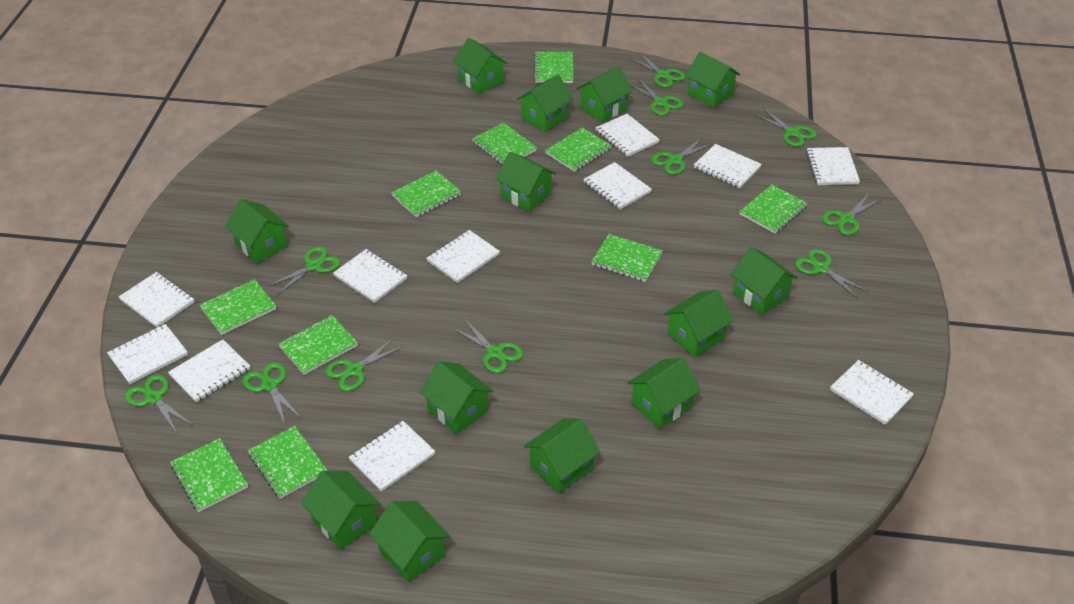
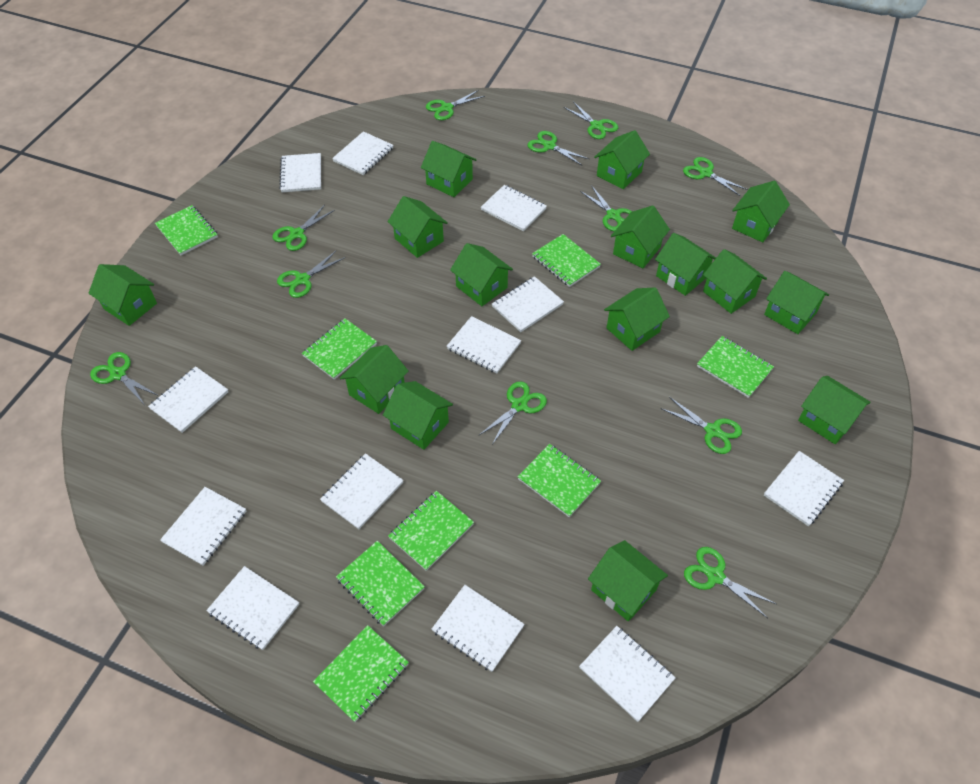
green house: [225,199,289,263] [301,471,381,550] [369,501,450,582] [420,361,493,434] [453,38,508,94] [496,152,556,212] [517,75,574,132] [524,419,600,493] [576,66,633,123] [627,358,701,429] [664,290,734,357] [685,52,740,108] [731,247,798,315] = 13 -> [88,264,157,326] [340,345,409,414] [383,381,453,450] [388,196,448,258] [421,141,477,197] [450,243,513,306] [588,540,668,621] [594,130,650,189] [604,287,670,351] [611,205,670,268] [655,233,716,296] [703,249,767,314] [732,181,790,242] [764,271,829,334] [798,376,871,444] = 15
green notebook: [170,438,248,512] [199,279,276,335] [248,426,328,499] [278,315,358,375] [391,170,461,217] [472,123,537,165] [533,52,573,83] [545,127,612,172] [591,234,663,282] [739,185,808,234] = 10 -> [155,205,218,255] [302,318,377,380] [313,625,409,722] [336,541,425,626] [388,491,474,571] [518,444,601,517] [532,234,601,287] [697,336,774,398] = 8
white notebook: [107,324,188,384] [119,272,195,328] [168,339,251,402] [333,249,408,303] [349,421,436,492] [426,230,500,283] [583,162,652,209] [595,114,660,157] [694,144,762,188] [806,147,860,185] [830,360,914,425] = 11 -> [148,366,228,433] [160,487,246,566] [206,566,299,650] [279,153,321,192] [320,453,403,529] [332,131,393,175] [432,585,525,672] [447,316,521,374] [481,185,547,232] [492,276,564,332] [579,626,676,722] [764,451,844,526] = 12

